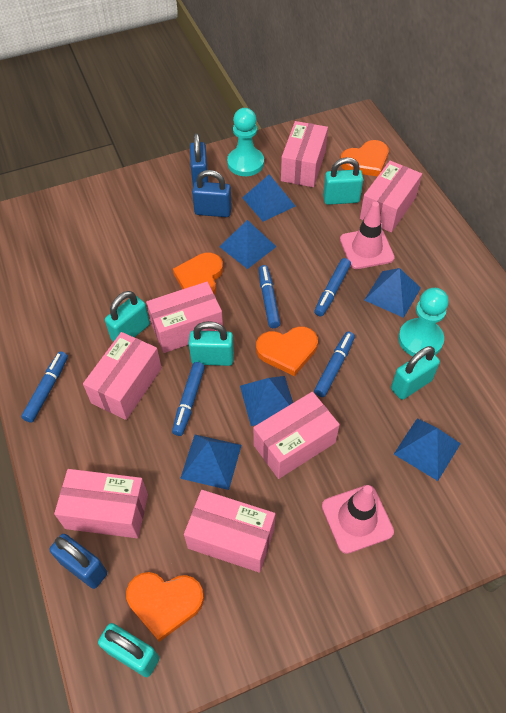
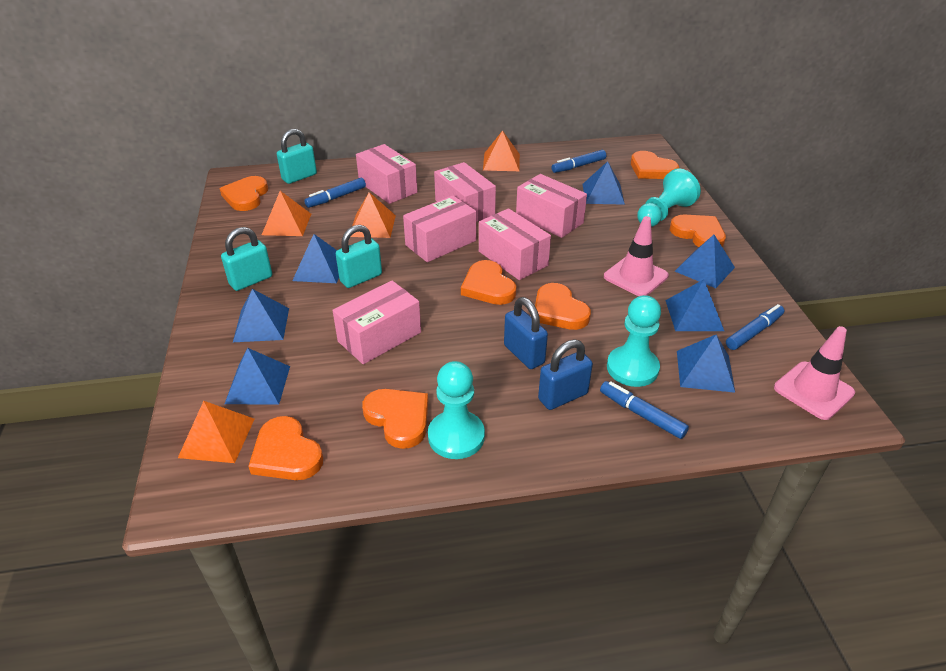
blue marker: [21,351,68,423] [172,362,205,436] [259,265,281,328] [314,258,351,316] [314,332,355,397] = 5 -> [304,178,366,208] [551,150,606,173] [600,381,689,439] [726,304,784,350] = 4
blue padlock: [49,534,107,589] [190,133,208,185] [192,170,232,217] = 3 -> [504,297,548,369] [538,340,593,410] = 2
blue pyramid: [180,435,242,490] [219,220,276,269] [240,376,293,426] [242,174,295,222] [365,268,421,318] [394,418,461,481] = 6 -> [225,348,290,405] [233,289,289,342] [292,234,339,283] [583,161,625,205] [665,279,724,331] [675,235,735,288] [677,334,735,393] = 7
orange heart: [126,572,204,642] [173,252,223,295] [256,326,318,376] [341,140,389,177] = 4 -> [219,176,268,211] [248,416,323,480] [362,389,428,449] [461,260,516,305] [535,283,591,330] [631,151,679,179] [670,214,726,247] = 7
orange pyramid: none = 0 -> [178,401,254,463] [262,191,311,236] [351,192,396,238] [483,130,520,171] = 4
pink box: [54,469,148,538] [83,332,162,420] [146,282,223,353] [184,490,275,573] [253,392,340,479] [281,121,328,187] [360,161,422,233] = 7 -> [332,280,421,364] [356,144,417,204] [403,195,476,262] [434,162,496,222] [479,208,551,280] [516,174,587,238] = 6
turquoise padlock: [98,623,159,677] [105,291,150,342] [189,321,234,366] [323,157,363,205] [391,346,440,400] = 5 -> [221,227,272,291] [277,129,317,184] [336,225,382,288] = 3
turquoise pawn: [227,108,264,176] [398,288,449,356] = 2 -> [428,361,485,459] [607,295,661,387] [637,168,701,227] = 3

